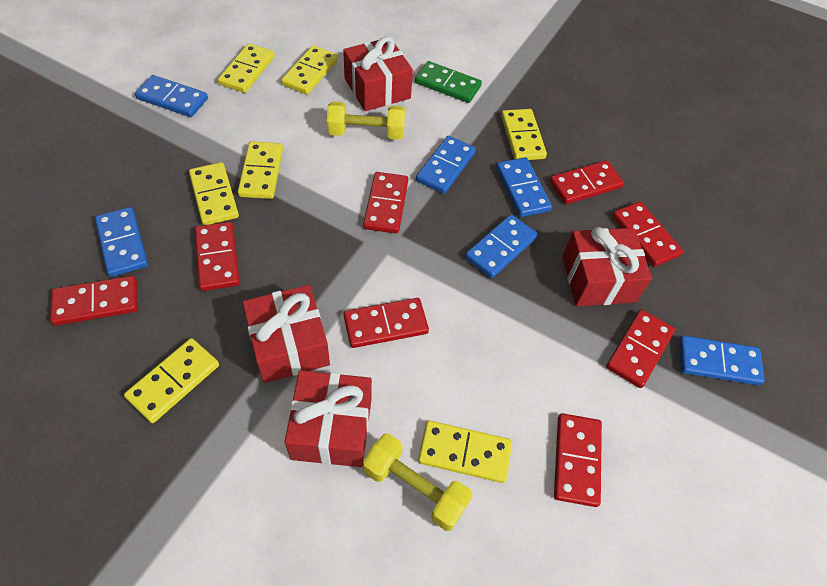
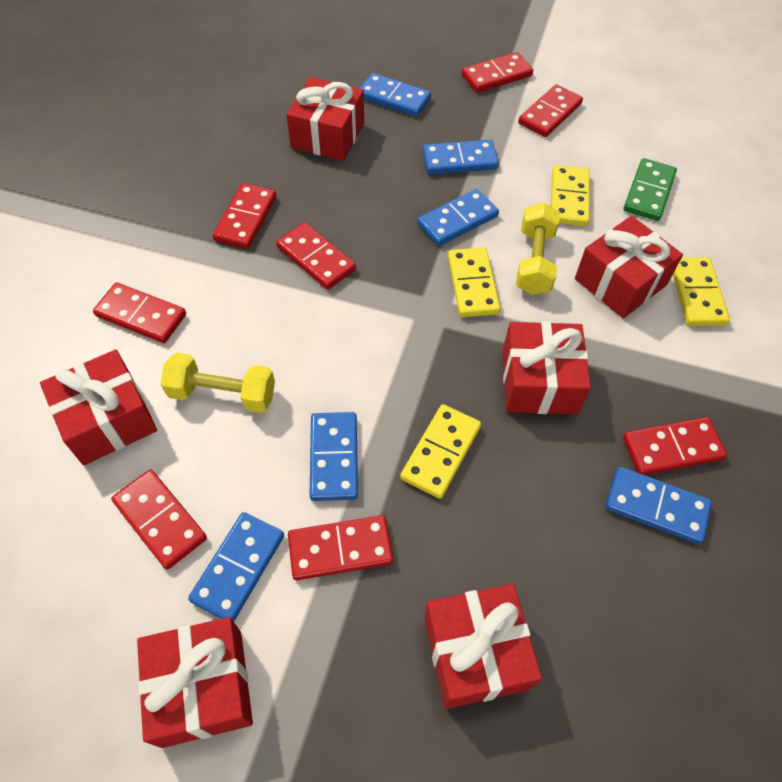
red gift: [242,285,330,383] [285,370,372,467] [343,36,413,111] [562,227,652,306] = 4 -> [40,349,157,465] [137,617,253,748] [286,77,364,161] [424,584,542,709] [502,322,591,414] [575,216,683,318] = 6
yellow domino: [124,338,219,423] [189,162,239,225] [218,43,275,93] [238,141,283,199] [281,45,338,95] [418,420,512,483] [501,109,547,160] = 7 -> [400,404,481,499] [448,247,500,317] [551,165,590,226] [673,257,730,326] = 4

